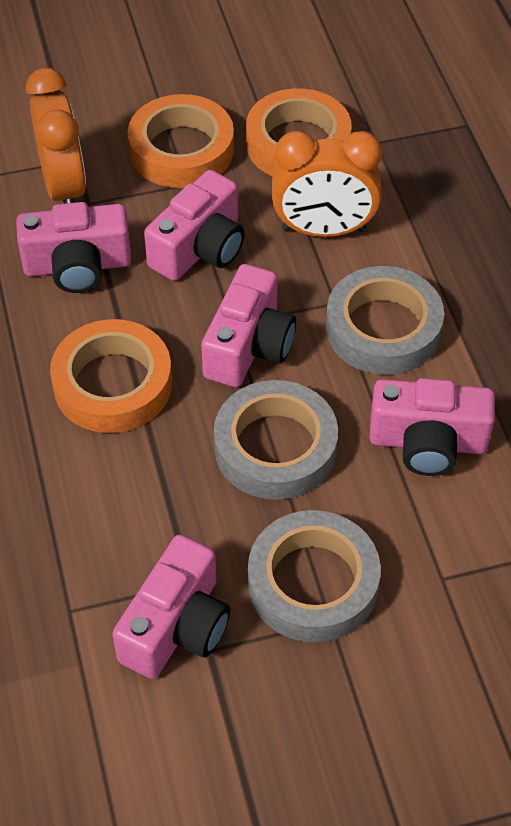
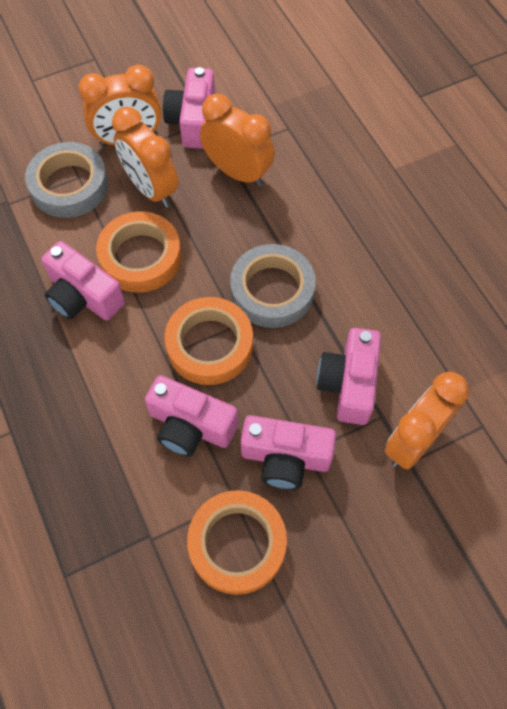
grey tape: [214,380,338,500] [248,510,381,643] [326,266,444,375] = 3 -> [25,142,109,218] [230,244,316,328] = 2
orange clock: [26,68,86,204] [272,131,382,237] = 2 -> [78,64,161,146] [112,107,179,208] [200,94,275,186] [384,372,469,470] = 4

